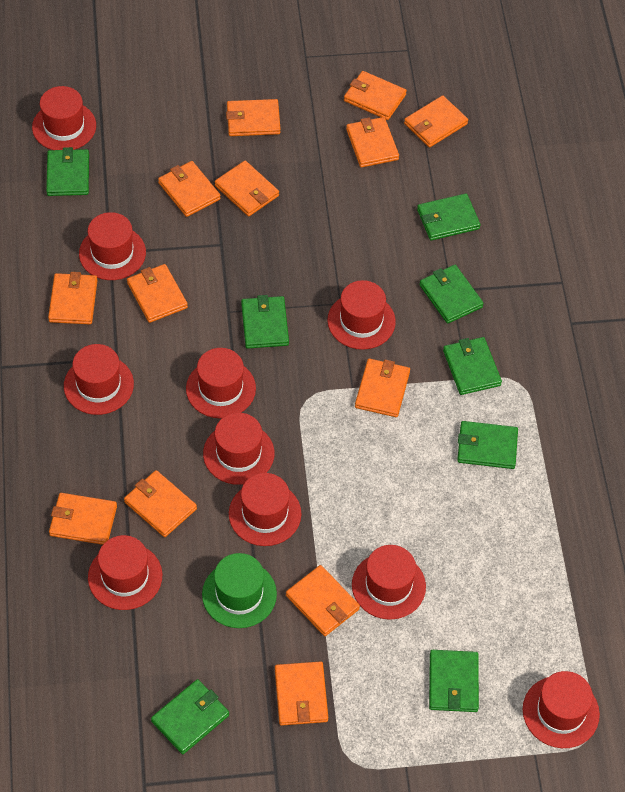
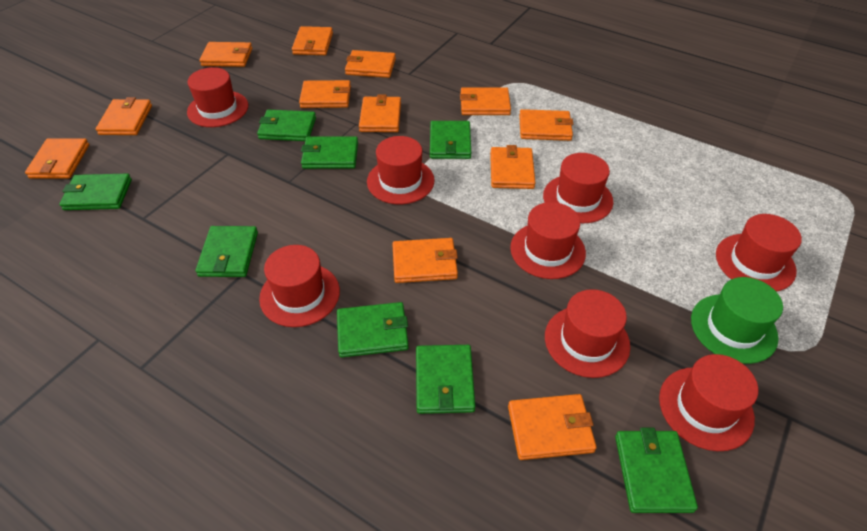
orange wallet: [48,272,98,324] [49,493,117,545] [124,470,197,537] [127,264,188,323] [158,161,221,217] [215,161,279,216] [226,99,281,136] [275,661,328,726] [286,565,360,636] [344,71,407,120] [346,117,399,168] [355,358,410,417] [404,95,468,147] = 13 -> [25,138,89,179] [96,97,152,135] [199,42,252,67] [292,26,333,55] [299,80,351,108] [345,50,396,78] [359,94,401,132] [392,238,458,283] [460,87,511,115] [490,145,535,189] [508,394,597,460] [519,109,573,141] = 12
red hat: [32,86,96,150] [64,344,134,415] [79,212,146,280] [88,535,162,610] [186,348,256,419] [203,413,274,485] [229,473,301,546] [327,280,396,350] [352,545,426,620] [523,671,600,748] = 10 -> [187,67,248,127] [259,245,340,327] [367,136,434,204] [510,202,586,279] [543,153,613,223] [545,289,630,378] [659,354,758,451] [716,214,802,292] = 8

